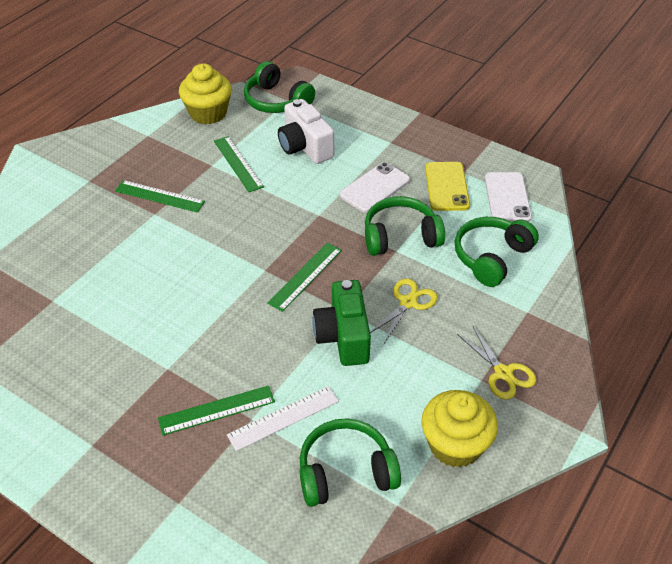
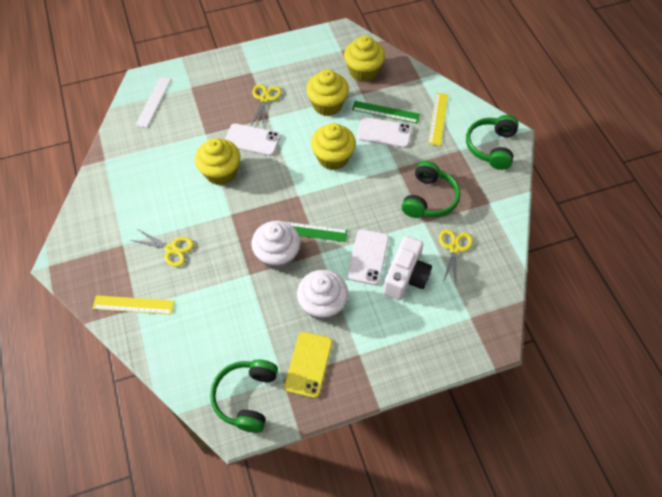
green camera: [312,280,371,366] = 1 -> none = 0
green headphones: [244,61,315,113] [300,418,401,507] [365,196,445,256] [455,217,539,287] = 4 -> [210,360,278,433] [402,161,460,218] [466,115,519,170] = 3
green ruler: [115,180,205,213] [158,385,275,435] [214,136,264,192] [267,243,342,312] = 4 -> [274,220,348,242] [352,101,420,124] = 2
white cupcake: none = 0 -> [251,221,301,270] [297,270,348,321] = 2
white phone: [340,162,410,213] [485,172,532,222] = 2 -> [225,123,281,156] [347,229,389,285] [357,117,412,148] = 3
yellow cupcake: [179,63,232,124] [422,390,498,468] = 2 -> [195,138,240,185] [306,69,349,116] [311,123,356,170] [344,35,385,82] = 4
yellow ruler: none = 0 -> [92,295,175,315] [428,93,448,146] = 2
yellow scissors: [370,278,438,344] [457,326,536,399] = 2 -> [131,230,194,267] [251,84,282,126] [439,229,473,288] = 3

